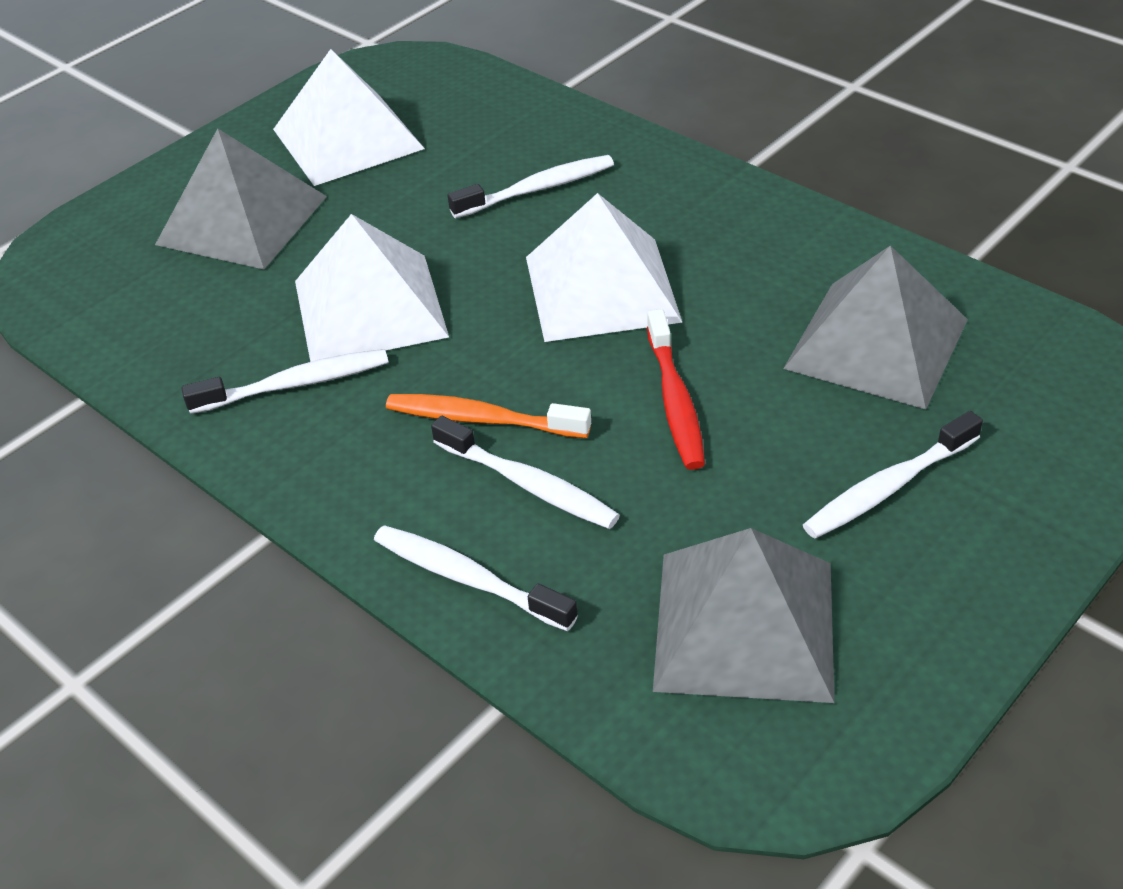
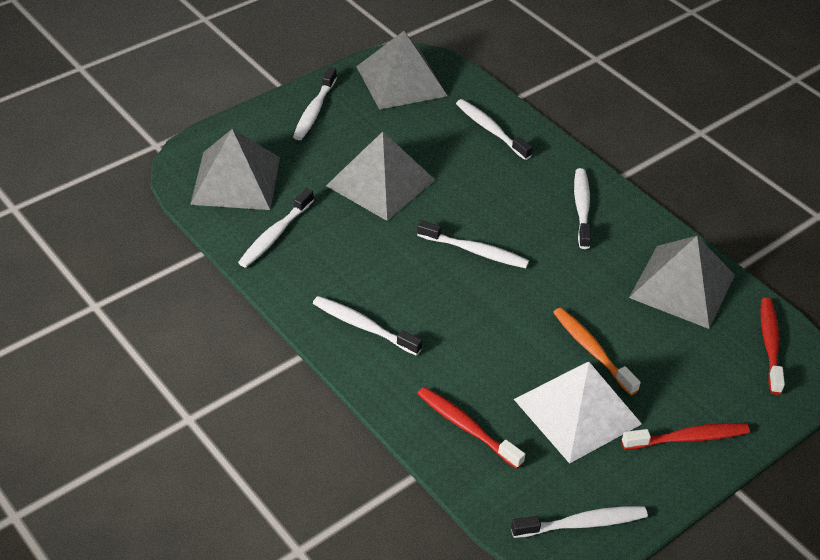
grey pyramid: [155,129,327,269] [653,528,834,703] [783,245,968,409] = 3 -> [190,129,280,210] [326,132,435,221] [356,31,447,110] [629,236,735,329] = 4
red toothbrush: [647,309,705,470] = 1 -> [417,387,525,469] [622,423,750,450] [760,298,785,395] = 3
white pyramid: [273,49,425,186] [295,214,449,362] [526,193,682,342] = 3 -> [514,362,642,464] = 1
white toothbrush: [182,349,389,414] [374,525,578,631] [431,416,620,529] [448,155,614,218] [803,411,983,539] = 5 -> [238,188,314,268] [293,67,337,140] [313,296,422,356] [417,220,529,268] [456,99,533,160] [511,506,648,538] [574,168,591,249] = 7

